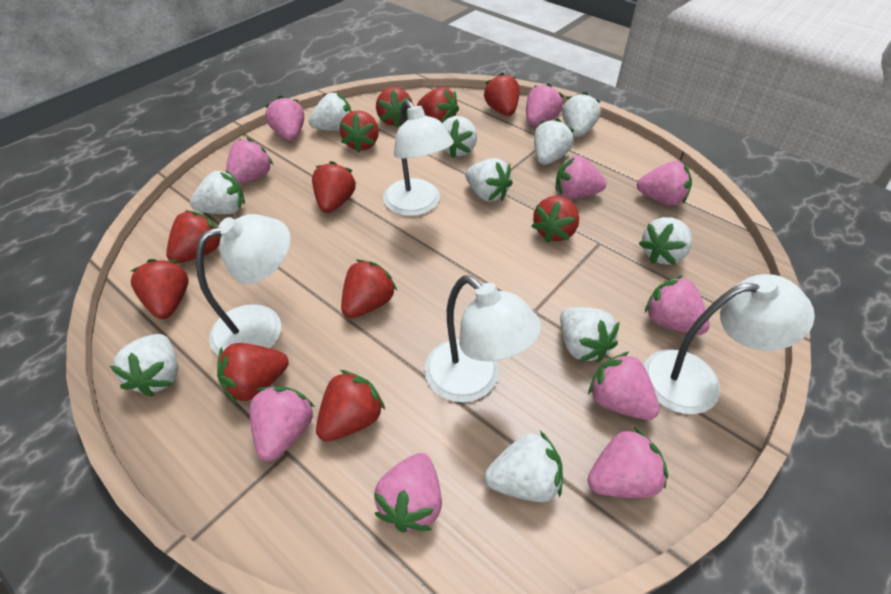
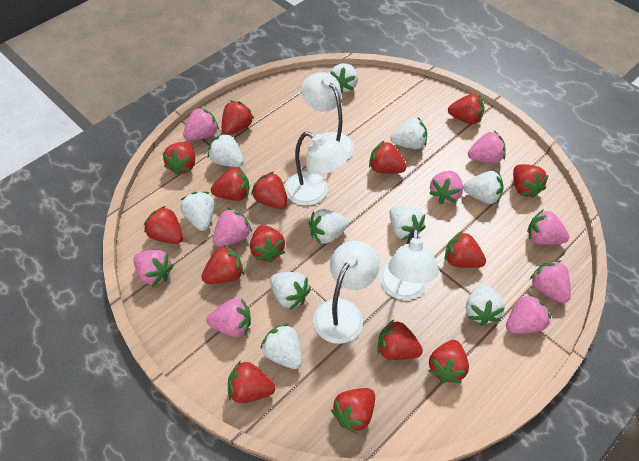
pink strawberry: [226,138,273,184] [249,387,315,462] [265,96,304,141] [374,453,442,532] [526,83,563,126] [556,155,606,199] [587,427,668,498] [588,352,660,420] [637,161,692,206] [645,275,710,335] = 10 -> [133,250,174,287] [183,107,219,141] [206,298,251,337] [213,208,252,247] [429,171,463,204] [468,131,506,163] [506,293,551,334] [527,209,569,245] [530,260,571,303] = 9
red strawberry: [131,259,189,319] [166,210,222,263] [217,343,289,404] [312,161,356,213] [316,370,385,442] [339,110,379,153] [341,260,397,318] [376,87,413,127] [417,87,459,123] [484,72,520,116] [532,196,579,243] = 11 -> [144,206,183,244] [162,142,195,176] [201,246,244,284] [211,166,249,201] [222,101,254,135] [228,361,275,403] [250,225,285,263] [251,172,288,209] [331,388,375,434] [369,140,407,174] [377,320,423,360] [428,340,469,383] [445,231,486,268] [448,94,484,124] [513,164,549,198] = 15

